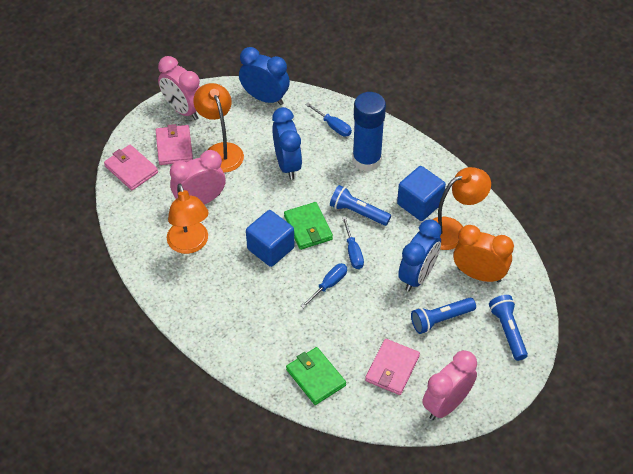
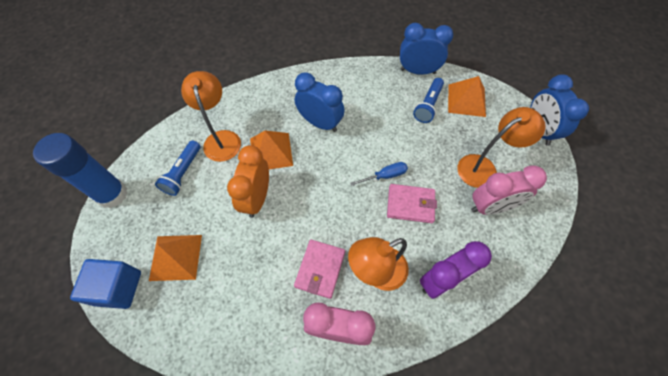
blue cube: [246,210,295,267] [397,166,446,221] = 2 -> [70,259,141,309] = 1
blue flashlight: [330,185,391,226] [411,298,476,334] [489,295,528,361] = 3 -> [155,140,201,196] [413,78,444,123] = 2
blue screwdriver: [301,263,347,309] [305,103,352,137] [342,217,364,269] = 3 -> [350,162,408,186] = 1
green wallet: [284,202,333,250] [286,347,346,405] = 2 -> none = 0
orange pyramid: none = 0 -> [149,235,202,281] [250,130,293,169] [448,76,486,117] = 3
pink clock: [158,56,200,120] [170,150,226,205] [422,350,477,420] = 3 -> [303,303,375,345] [471,166,547,215] = 2
pink wallet: [104,145,158,190] [156,124,193,165] [365,339,420,395] = 3 -> [294,239,345,299] [387,184,437,223] = 2
purple clock: none = 0 -> [420,241,492,299] = 1

